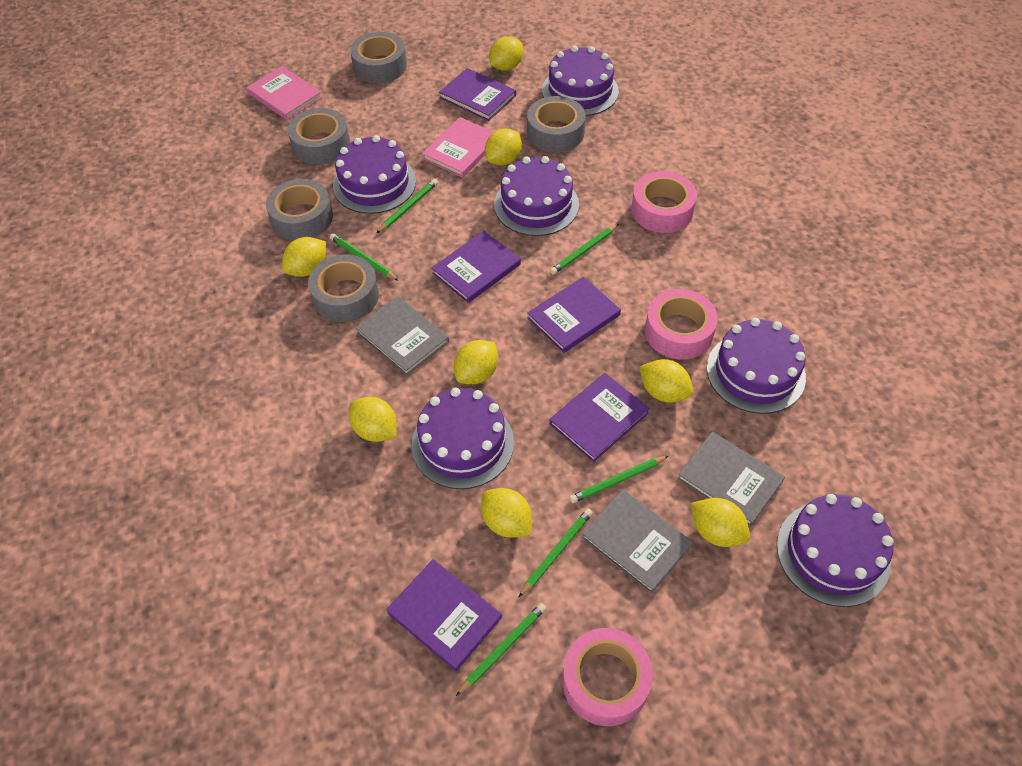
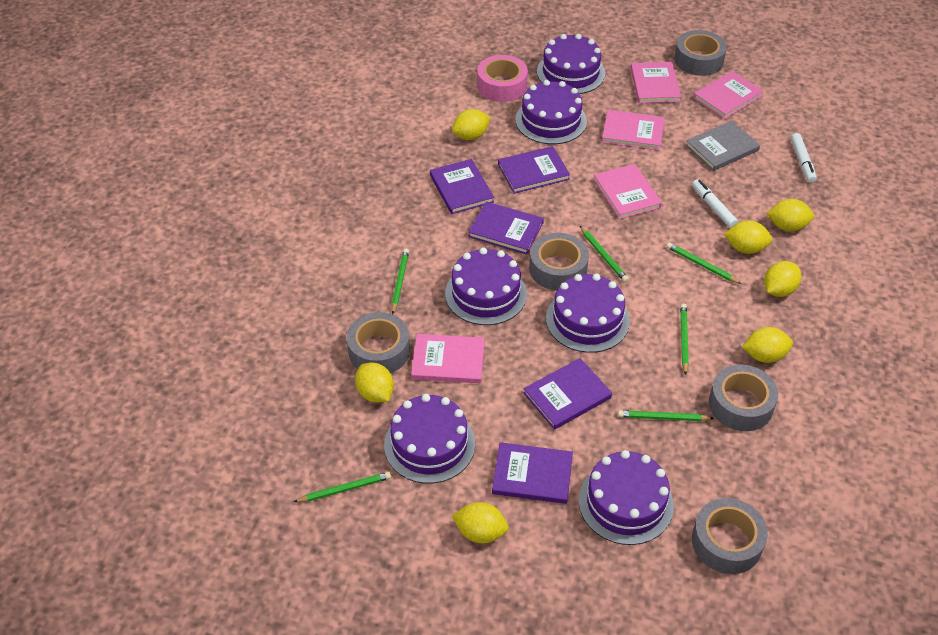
grey book: [356,296,449,376] [581,490,693,593] [677,432,785,527] = 3 -> [686,121,760,171] = 1
pink book: [246,66,322,120] [422,117,493,178] = 2 -> [411,334,485,383] [594,164,662,219] [602,110,665,151] [631,62,681,103] [693,71,764,119] = 5
pink tape: [562,628,653,726] [631,171,697,233] [645,289,718,359] = 3 -> [477,55,528,102] = 1
white marker: none = 0 -> [692,179,738,228] [791,133,817,183] = 2
yellow lemon: [282,237,326,277] [349,397,397,442] [454,340,498,384] [481,488,532,538] [485,128,522,166] [489,36,523,71] [639,359,693,403] [691,498,750,547] = 8 -> [355,362,394,403] [452,109,491,140] [452,502,509,543] [724,221,773,254] [742,327,793,363] [764,261,802,297] [766,199,814,231] = 7

